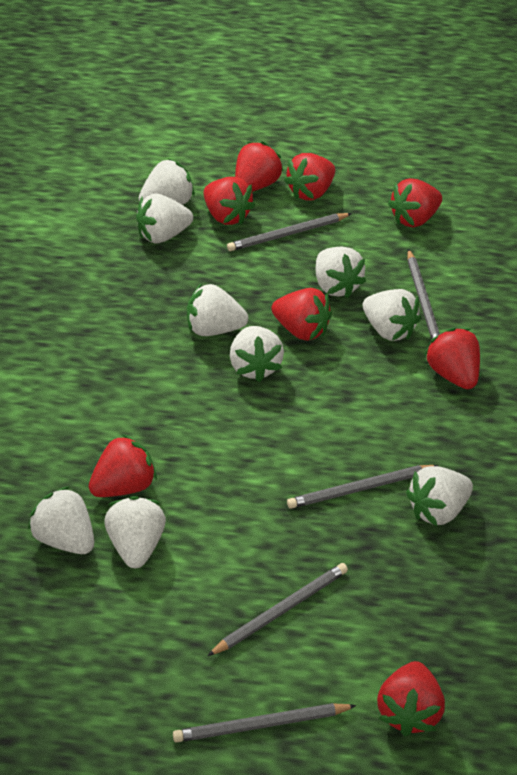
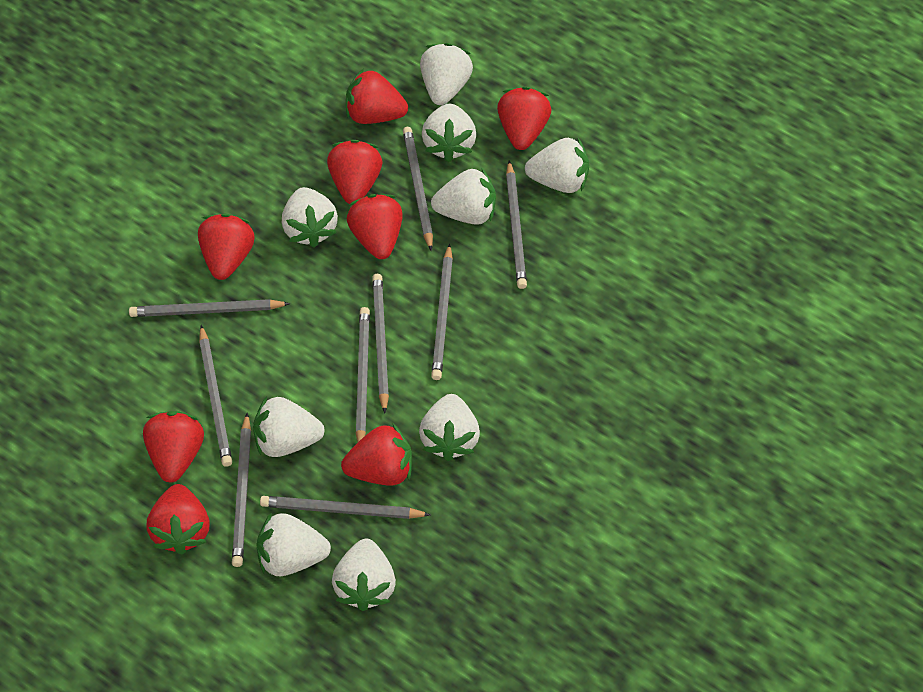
grey pencil: [173,703,356,743] [207,563,348,656] [227,213,352,251] [287,465,439,509] [408,249,440,339] = 5 -> [129,299,290,317] [199,325,232,467] [232,413,251,567] [260,496,430,519] [356,307,370,443] [372,274,389,414] [403,127,433,251] [431,244,453,380] [506,160,527,289] = 9

